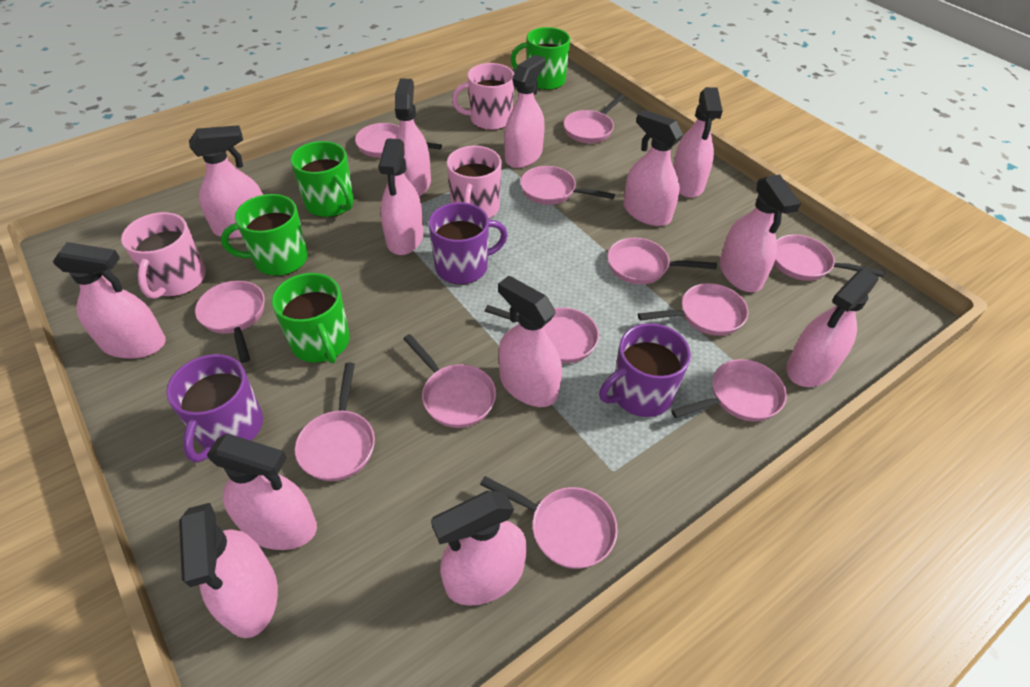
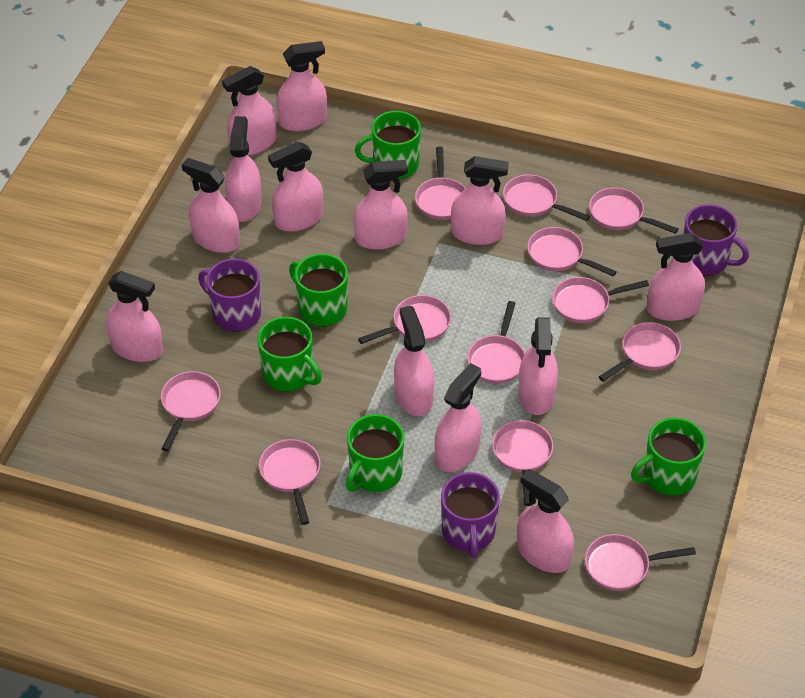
green mug: [221,194,308,276] [272,273,350,364] [290,141,354,217] [511,27,570,90] = 4 -> [258,317,322,392] [289,254,348,327] [346,414,404,492] [355,111,421,179] [631,418,706,496] = 5
pink mug: [121,212,206,299] [447,146,502,219] [452,63,514,130] = 3 -> none = 0

